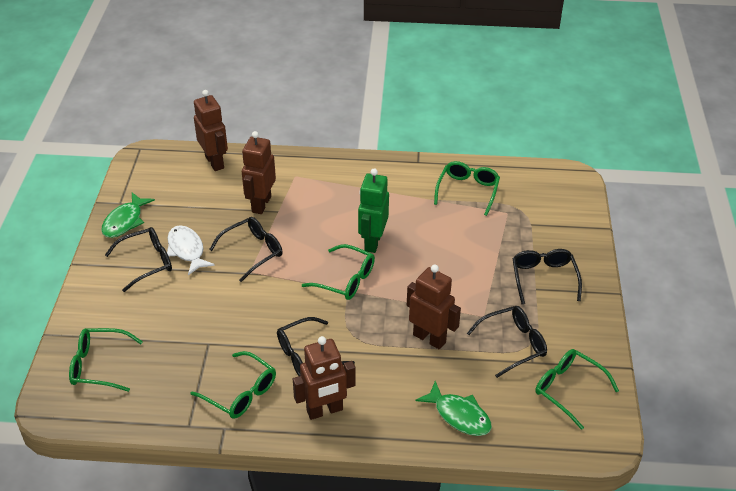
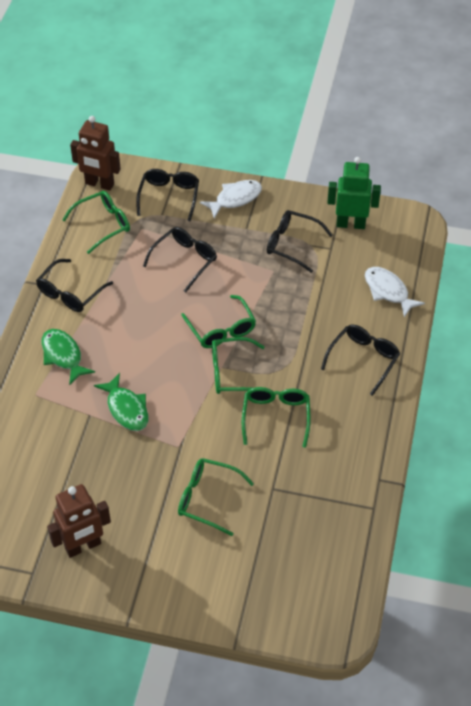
brown robot: [194,90,228,171] [242,131,276,214] [293,336,356,420] [407,265,461,350] = 4 -> [47,484,111,558] [70,116,121,191] = 2
white fish: [167,225,215,275] = 1 -> [200,180,262,219] [365,267,425,317] = 2

